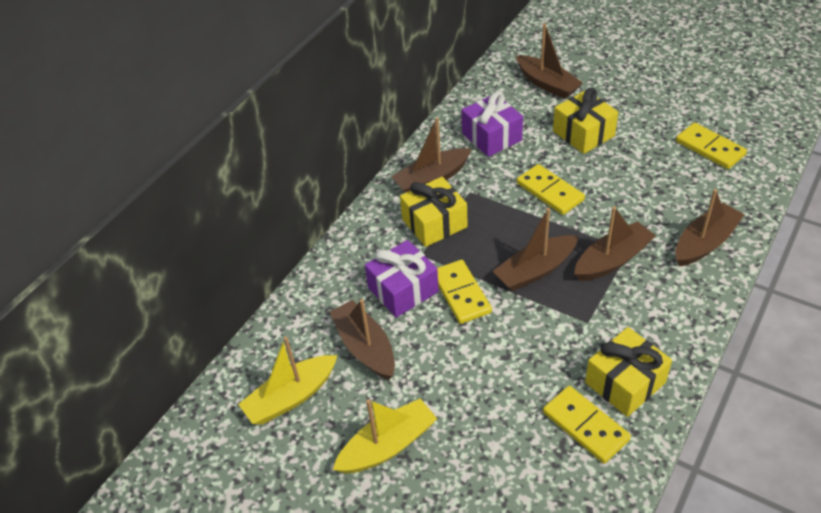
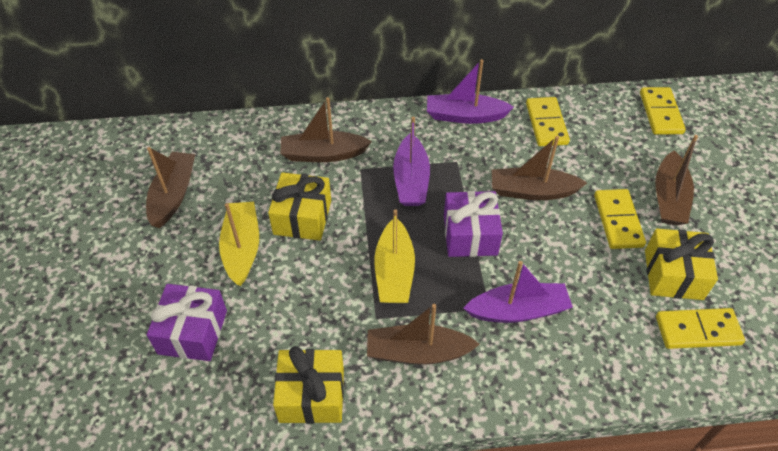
brown boat: [330,299,395,380] [391,117,472,192] [493,208,578,291] [516,23,583,99] [574,206,656,281] [676,189,745,266] = 6 -> [146,147,195,228] [280,97,372,162] [367,304,480,365] [492,136,587,200] [655,135,698,225] = 5
purple boat: none = 0 -> [393,117,430,206] [427,59,514,124] [463,261,573,323] = 3

